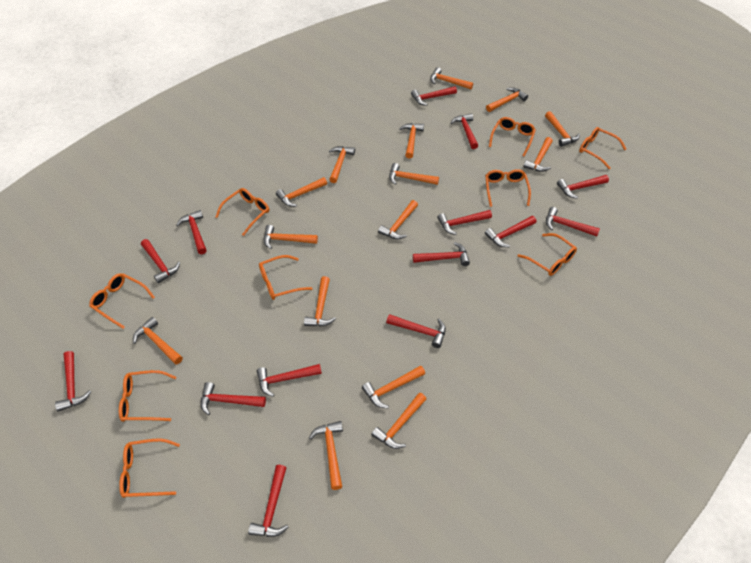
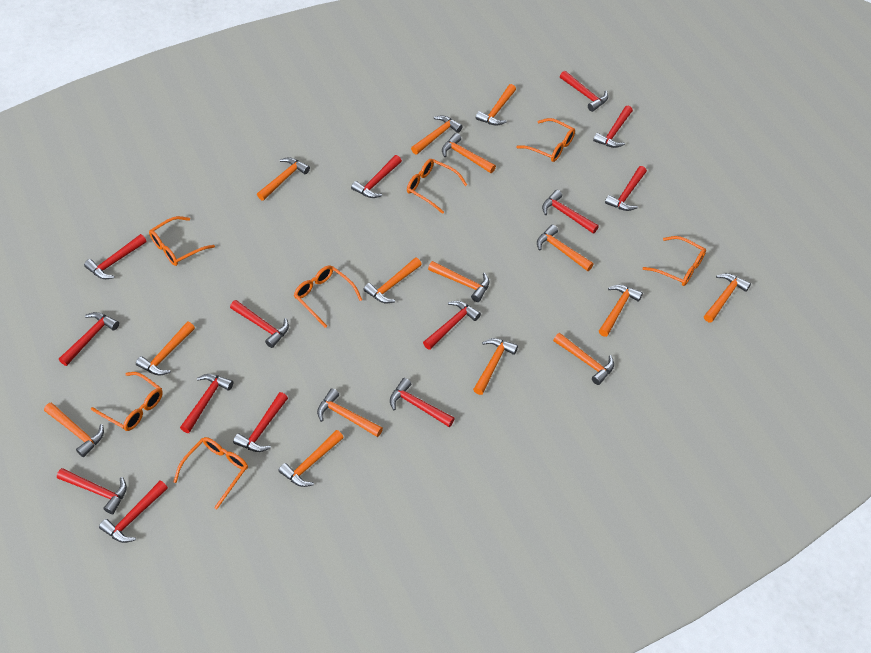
orange glasses: [89,273,155,329] [119,370,176,422] [119,438,180,498] [215,188,269,236] [259,255,313,300] [485,169,531,207] [489,117,536,156] [518,233,577,276] [579,127,626,169] = 9 -> [91,372,163,431] [149,216,215,266] [174,437,248,509] [294,265,362,328] [407,159,467,214] [516,118,575,162] [642,236,706,286] = 7

